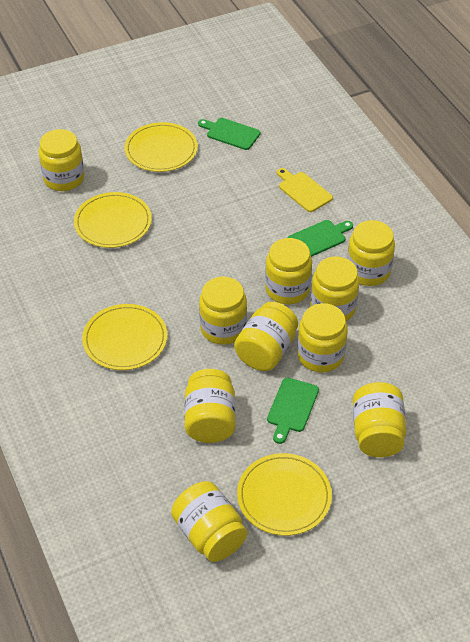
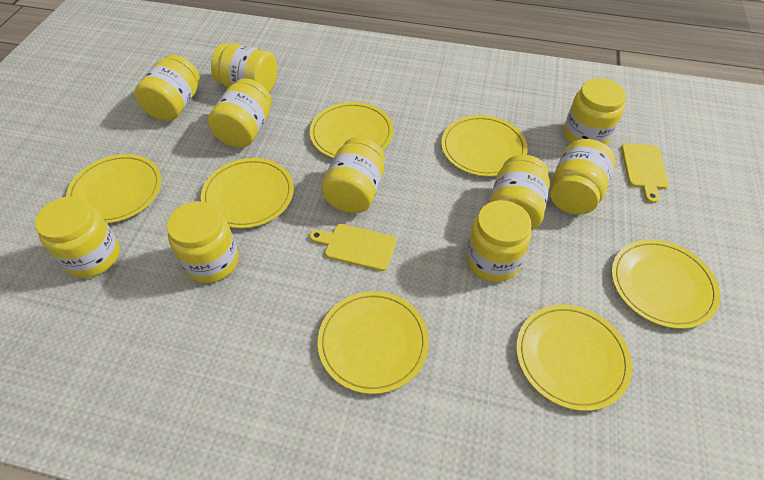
green cutting board: [198,118,261,150] [267,377,319,444] [287,220,353,257] = 3 -> none = 0
yellow cutting board: [277,168,333,212] = 1 -> [310,224,396,271] [621,143,669,203] = 2
yellow plate: [74,192,152,248] [82,304,167,370] [125,122,198,172] [237,453,332,536] = 4 -> [66,154,162,223] [201,158,294,228] [310,102,394,158] [318,291,429,394] [441,115,528,177] [516,305,632,411] [612,239,720,329] = 7

